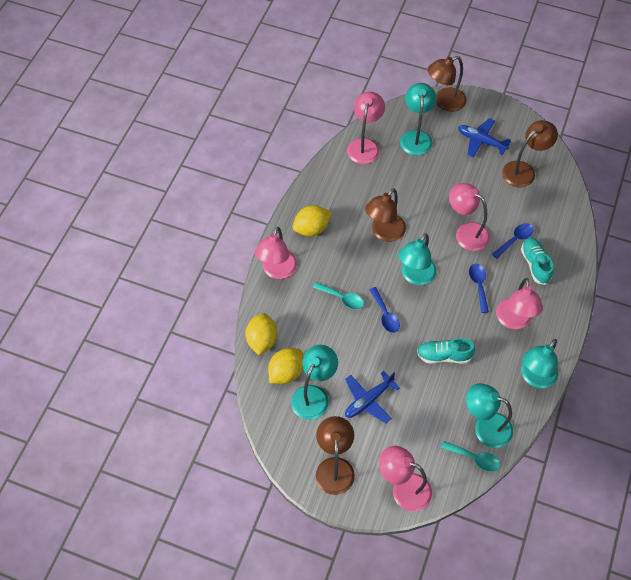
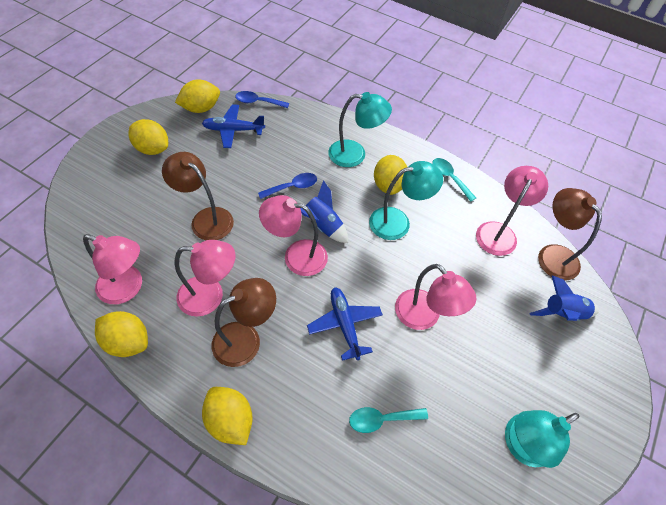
blue rocket: none = 0 -> [300,180,348,243] [529,276,599,321] = 2
blue spoon: [369,287,400,333] [469,264,489,313] [492,223,534,259] = 3 -> [235,91,289,108] [258,173,317,199] = 2
brown lamp: [316,416,355,495] [365,188,406,242] [427,56,467,112] [502,120,558,187] = 4 -> [162,152,234,240] [212,278,276,367] [538,188,602,280] = 3
turquoise lamp: [291,345,338,420] [398,233,437,285] [400,83,436,156] [466,383,513,448] [521,339,558,388] = 5 -> [328,92,392,167] [369,161,443,240] [505,410,579,468] = 3
turquoise shoe: [417,338,475,364] [521,237,553,285] = 2 -> none = 0
yellow lemon: [245,313,278,355] [268,348,303,384] [292,205,332,236] = 3 -> [95,311,148,357] [128,119,168,155] [175,80,220,113] [202,387,253,445] [374,155,407,195] = 5

